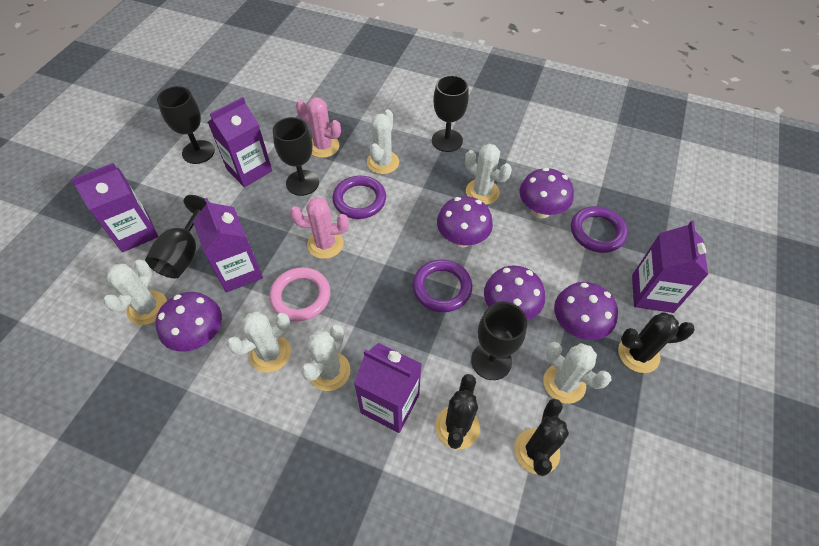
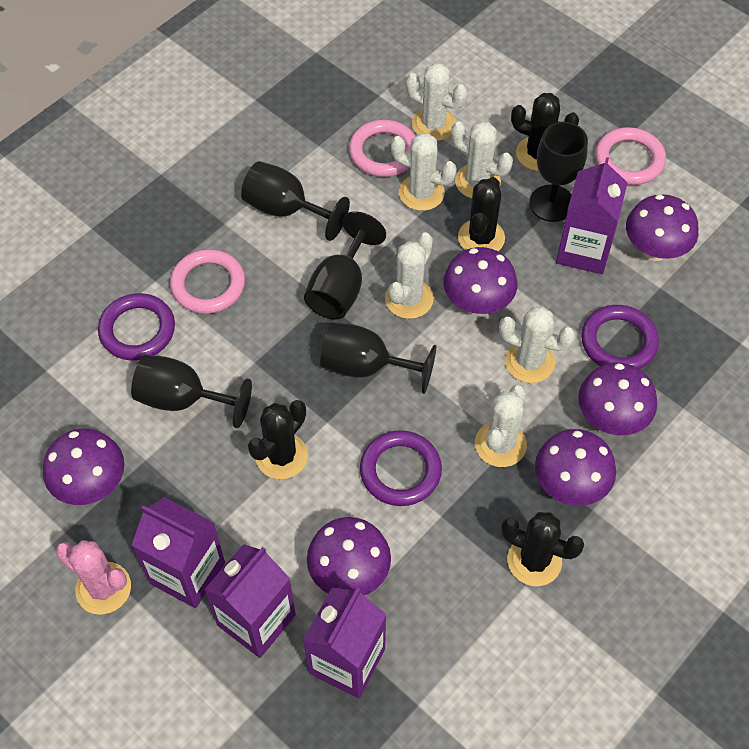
black cactus: [435,374,480,450] [514,399,569,476] [618,312,695,373] = 3 -> [248,400,308,479] [458,177,505,251] [501,512,584,586] [511,93,579,171] = 4
pink cactus: [290,197,349,259] [296,97,341,158] = 2 -> [56,540,131,615] = 1
pink ring: [270,267,331,321] = 1 -> [170,249,245,314] [349,120,416,177] [595,127,666,185] = 3
purple carton: [71,163,158,252] [193,198,263,292] [208,97,272,187] [354,343,422,433] [632,221,708,313] = 5 -> [132,497,225,608] [204,544,296,658] [303,587,386,698] [556,157,627,274] = 4
purple mushroom: [156,292,222,352] [437,196,493,247] [484,265,545,321] [519,168,574,218] [554,282,618,340] = 5 -> [43,429,125,505] [307,517,391,596] [443,247,517,314] [535,429,616,506] [578,362,657,435] [626,194,698,261] = 6

